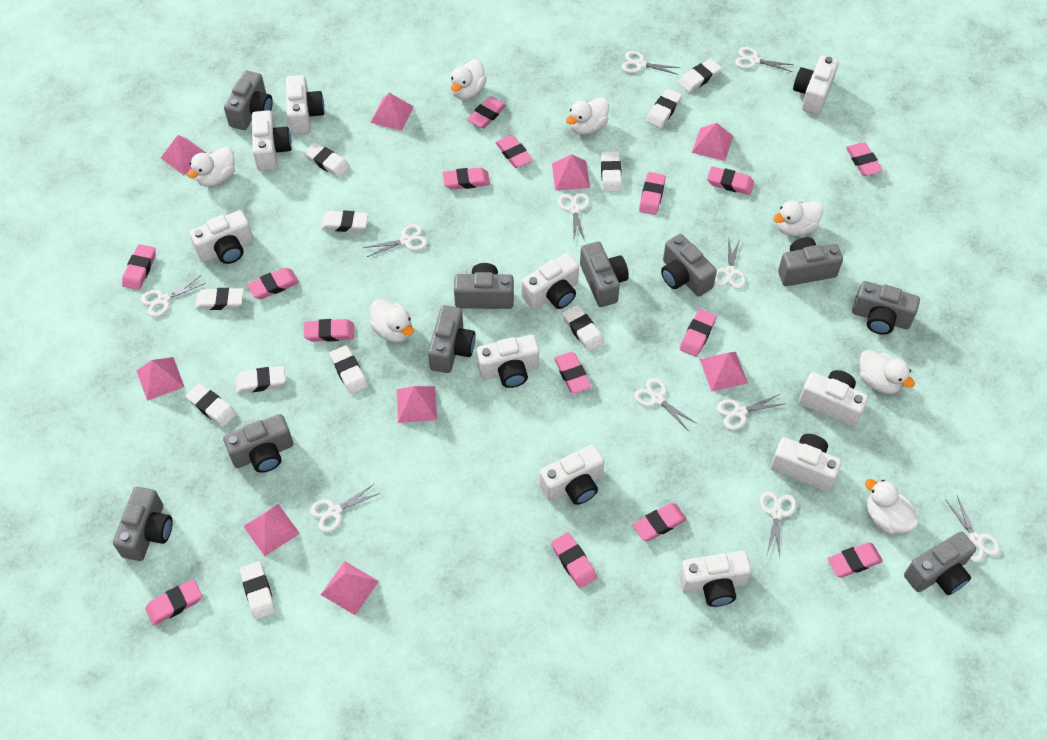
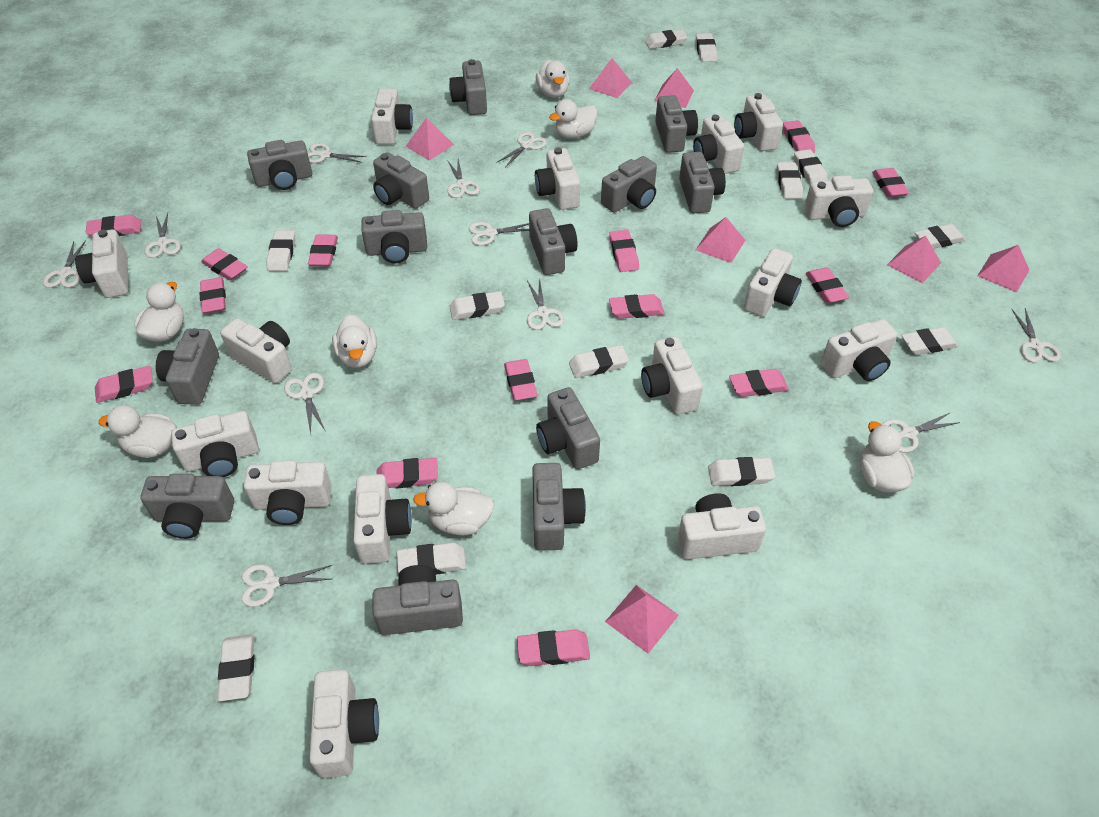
grey camera: [113,487,173,561] [223,414,293,473] [224,71,273,130] [428,305,476,373] [454,263,514,309] [580,241,629,307] [661,234,717,297] [778,237,843,286] [852,281,920,335] [904,532,976,595] = 10 -> [140,474,234,539] [156,328,219,405] [247,140,312,190] [361,210,427,263] [372,565,463,635] [373,152,429,209] [449,59,487,115] [529,208,578,275] [532,463,586,551] [536,387,600,469] [601,156,657,213] [655,95,698,153] [679,152,726,213] = 13
pink eraser: [122,244,156,290] [145,579,202,626] [247,268,299,299] [304,319,354,342] [443,167,490,190] [467,97,506,128] [495,135,533,168] [551,532,597,588] [554,352,591,393] [632,503,687,541] [639,172,666,215] [680,309,717,357] [707,166,754,195] [828,542,883,578] [846,142,883,176] = 15 -> [86,215,141,237] [95,366,153,403] [200,277,226,314] [201,248,248,281] [308,234,338,266] [376,458,438,488] [504,359,538,401] [517,630,590,666] [609,230,639,272] [609,294,664,319] [729,369,789,397] [783,120,815,153] [806,267,849,303] [872,168,909,197] = 14
pink pyramid: [137,357,184,401] [161,135,206,175] [243,504,300,556] [321,561,379,615] [370,93,414,131] [397,386,437,423] [552,154,590,190] [692,123,733,161] [700,352,748,391] = 9 -> [405,117,454,161] [589,58,632,98] [605,585,679,653] [654,68,694,108] [696,217,745,263] [887,236,941,283] [977,245,1029,292] = 7
white camera: [189,210,254,264] [252,110,292,171] [286,75,325,135] [476,335,539,388] [522,253,579,310] [539,444,604,505] [679,551,751,607] [771,434,842,492] [793,56,838,115] [799,370,868,427] = 10 -> [75,230,128,298] [171,411,259,477] [220,318,292,383] [244,460,332,525] [309,669,379,778] [353,474,412,564] [371,88,413,145] [535,147,580,210] [641,337,703,414] [678,493,766,559] [693,114,744,174] [734,93,783,151] [744,248,802,317] [804,175,873,227] [821,319,898,381] = 15
white eraser: [186,383,237,427] [195,288,244,310] [235,366,285,394] [240,561,276,620] [304,142,350,177] [321,210,368,232] [329,345,368,394] [562,305,604,351] [601,151,622,192] [646,89,682,128] [678,59,721,92] = 11 -> [218,634,255,701] [266,230,295,271] [397,542,466,575] [449,291,505,320] [569,345,629,378] [645,29,688,49] [696,33,717,62] [708,457,775,486] [777,162,803,199] [794,149,828,185] [901,327,958,355] [915,224,966,248] = 12

